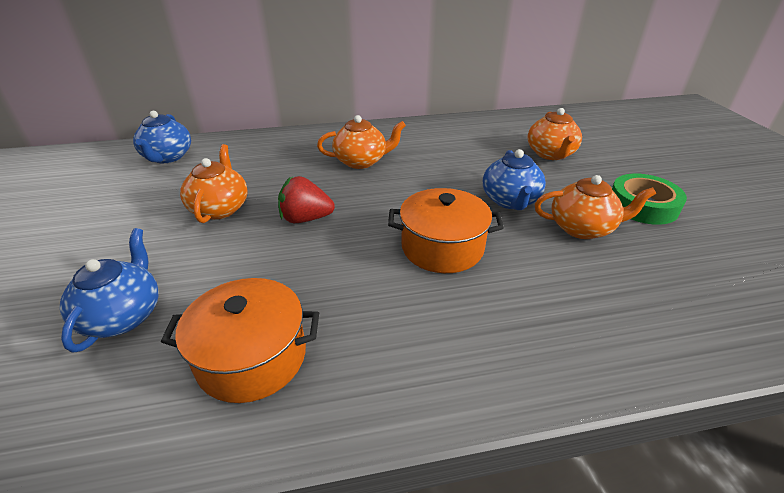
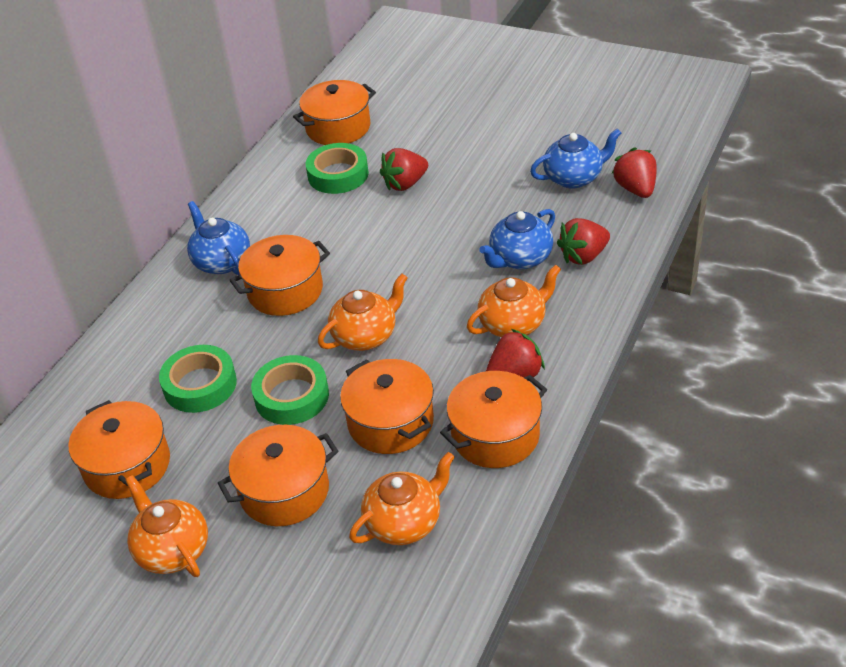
green tape: [612,173,687,225] = 1 -> [159,345,237,413] [251,355,329,425] [306,143,369,194] = 3
orange pot: [161,278,319,403] [388,188,504,273] = 2 -> [68,400,170,499] [218,425,338,526] [230,235,330,316] [293,80,376,145] [340,359,434,454] [440,371,547,468] = 6
red strawberry: [278,176,335,223] = 1 -> [380,148,428,191] [486,329,545,378] [557,218,610,265] [612,147,657,198] = 4

